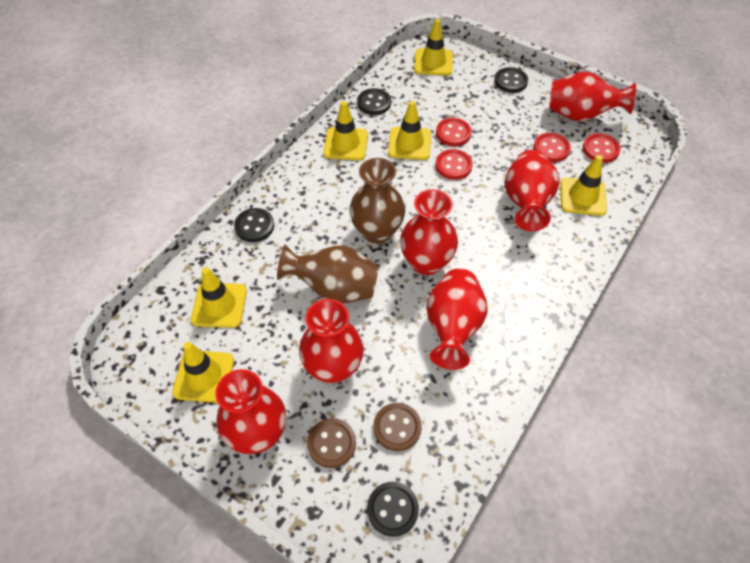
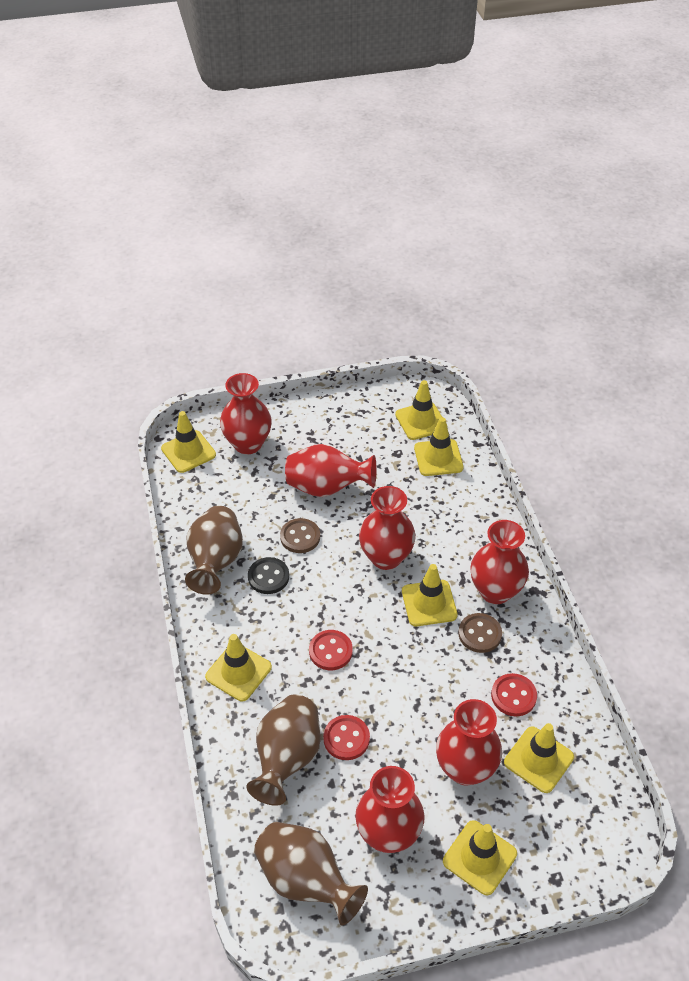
black button: [234,208,274,242] [357,88,391,115] [367,482,419,537] [494,67,528,93] = 4 -> [248,557,289,594] = 1
brown vase: [277,244,379,304] [349,158,405,244] = 2 -> [185,506,243,595] [247,694,321,806] [254,822,368,926] = 3
red button: [436,118,472,146] [436,149,473,180] [533,133,571,162] [583,133,621,163] = 4 -> [309,630,353,670] [323,715,370,760] [491,673,537,716] = 3
yellow traffic cone: [172,342,234,403] [191,267,247,328] [323,101,368,160] [388,101,431,160] [414,19,453,76] [560,155,607,216] = 6 -> [161,411,216,473] [205,634,272,701] [395,380,442,440] [402,564,458,626] [414,417,463,476] [443,820,517,895] [504,723,574,793] = 7

